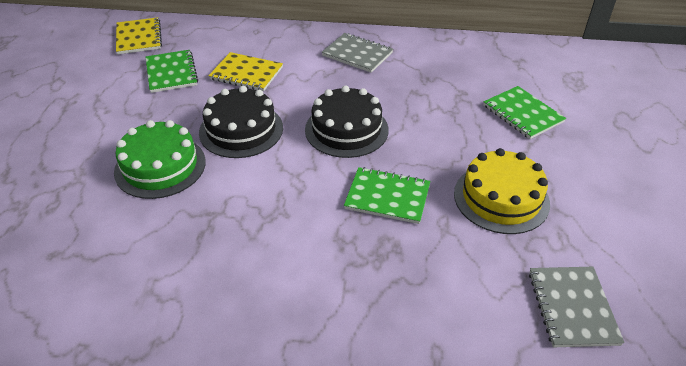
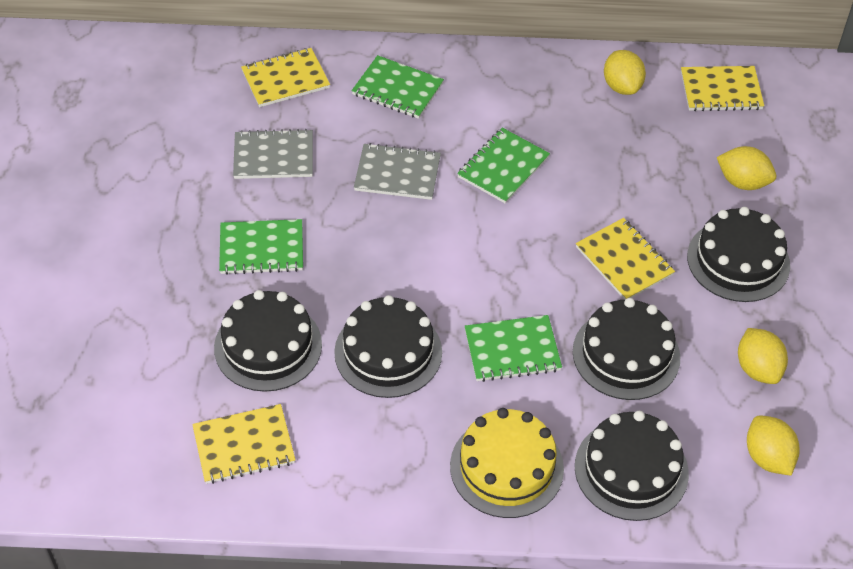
black cake: [199,86,283,158] [305,85,388,158] = 2 -> [214,290,322,392] [334,295,442,398] [573,298,681,400] [575,411,689,521] [687,207,790,302] = 5
green cake: [114,120,206,199] = 1 -> none = 0
green notebook: [146,50,198,93] [344,167,430,224] [484,86,566,139] = 3 -> [219,219,303,275] [352,55,444,119] [457,128,550,204] [465,315,562,382] = 4
yellow lemon: none = 0 -> [604,50,646,95] [717,146,776,190] [738,328,788,384] [747,416,800,476] = 4
yellow notebook: [116,17,162,54] [209,52,283,91] = 2 -> [192,404,295,484] [241,48,330,107] [576,218,675,300] [681,66,764,111] = 4

